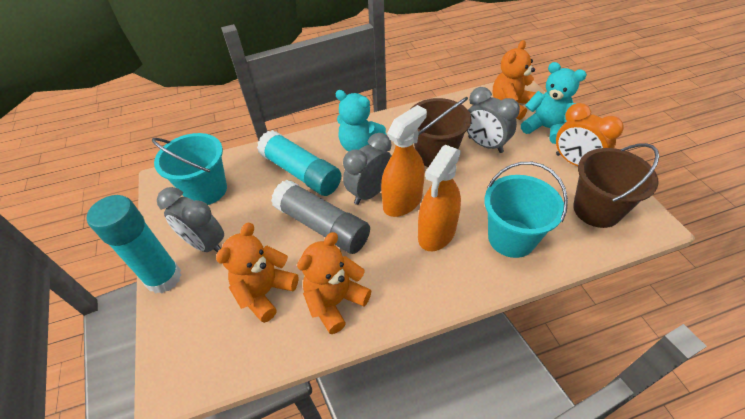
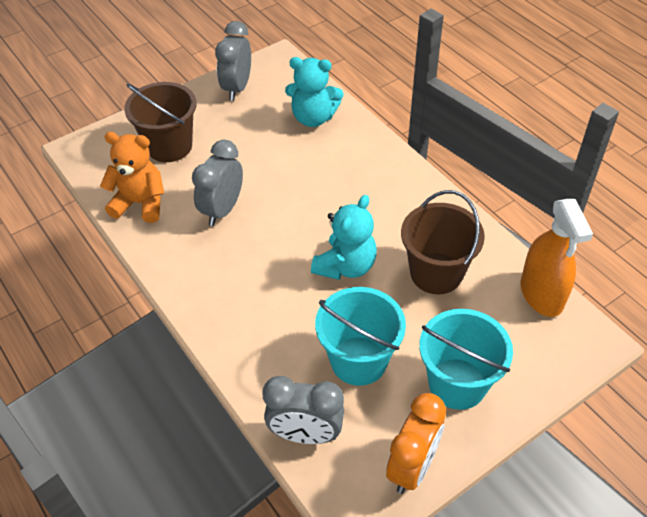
grey glue stick: [271,180,370,254] = 1 -> none = 0
orange spray bottle: [381,105,427,217] [418,145,461,251] = 2 -> [521,199,593,317] = 1
orange teddy bear: [216,223,299,323] [297,232,371,334] [493,40,536,120] = 3 -> [100,132,164,223] = 1
turquoise glue stick: [87,195,182,294] [257,130,341,196] = 2 -> none = 0

